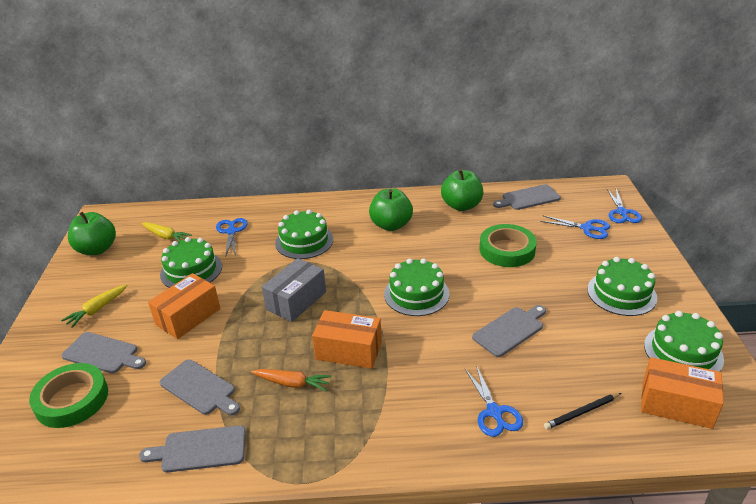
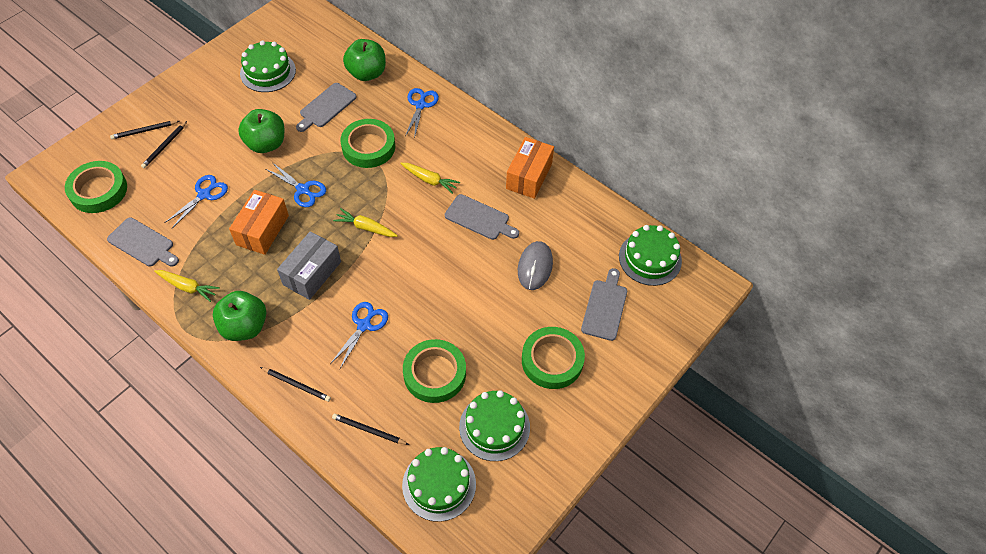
black pencil: [544,393,621,430] = 1 -> [110,121,179,139] [141,121,187,168] [260,367,331,402] [332,414,409,445] = 4
green cake: [160,237,222,288] [275,210,333,259] [384,258,449,316] [587,257,657,316] [644,311,724,372] = 5 -> [240,40,296,92] [402,447,476,522] [459,390,530,461] [619,225,682,286] = 4
green tape: [29,363,108,428] [479,224,537,267] = 2 -> [65,161,127,213] [341,119,395,168] [403,339,466,403] [522,327,585,389] = 4
grey cutting board: [61,332,146,374] [139,425,246,473] [160,359,240,415] [472,305,546,357] [493,184,561,210] = 5 -> [107,217,179,267] [296,83,357,132] [445,194,519,240] [581,268,627,341] = 4
grey mouse: none = 0 -> [518,241,553,290] = 1
orange box: [148,273,220,339] [312,310,382,369] [641,357,724,429] = 3 -> [229,190,289,255] [506,137,554,199] = 2
orange carrot: [251,369,331,391] = 1 -> none = 0
yellow carrot: [61,284,127,328] [141,222,192,241] = 2 -> [154,270,220,302] [333,208,398,237] [400,163,460,194] = 3

